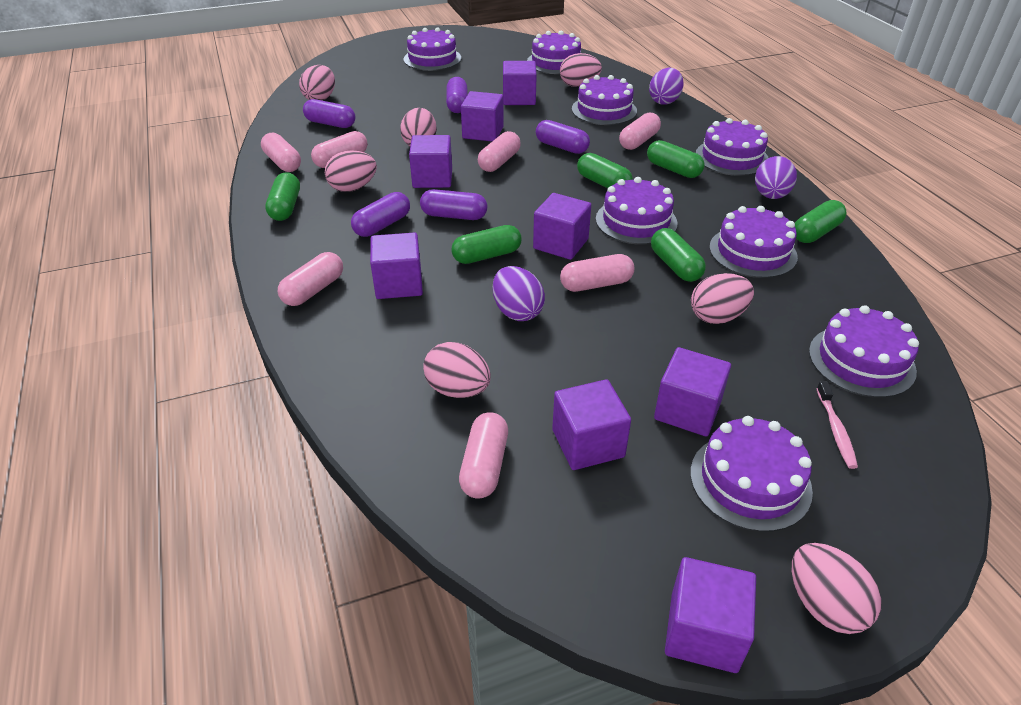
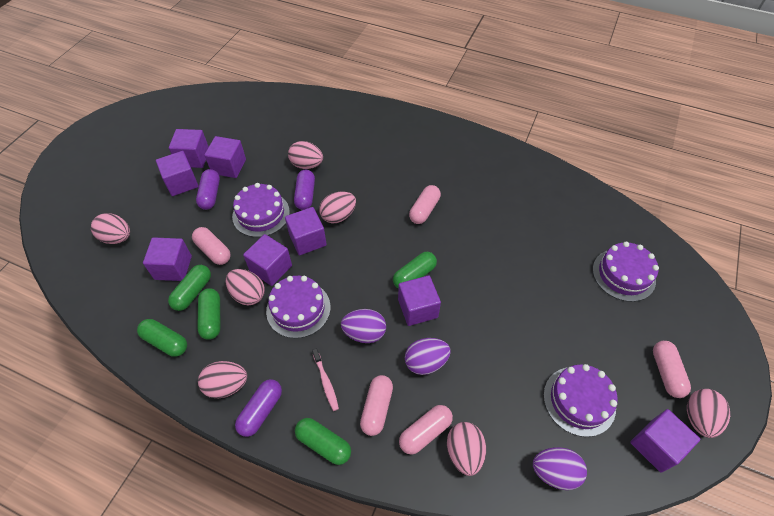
green capsule: [265,172,300,221] [451,225,522,264] [577,153,633,188] [647,140,705,178] [651,228,706,282] [795,200,846,243] = 6 -> [137,319,187,357] [168,265,211,311] [197,288,220,340] [295,418,351,465] [393,252,437,288] = 5
pink capsule: [261,132,301,172] [278,252,343,306] [311,131,368,168] [459,412,508,499] [478,131,521,172] [560,254,634,292] [619,112,661,150] = 7 -> [192,227,231,265] [360,375,393,436] [399,405,453,455] [409,185,441,224] [653,341,691,398] = 5
purple cake: [404,27,461,71] [527,31,581,74] [572,75,637,125] [596,177,678,245] [690,416,813,532] [696,118,768,176] [709,206,798,278] [809,305,919,398] = 8 -> [232,183,290,237] [266,276,331,338] [544,364,618,437] [593,242,659,302] = 4
purple capsule: [303,99,355,128] [351,192,410,237] [420,189,487,220] [446,77,468,113] [536,120,590,154] = 5 -> [196,169,220,210] [235,379,282,437] [294,170,315,210] = 3

